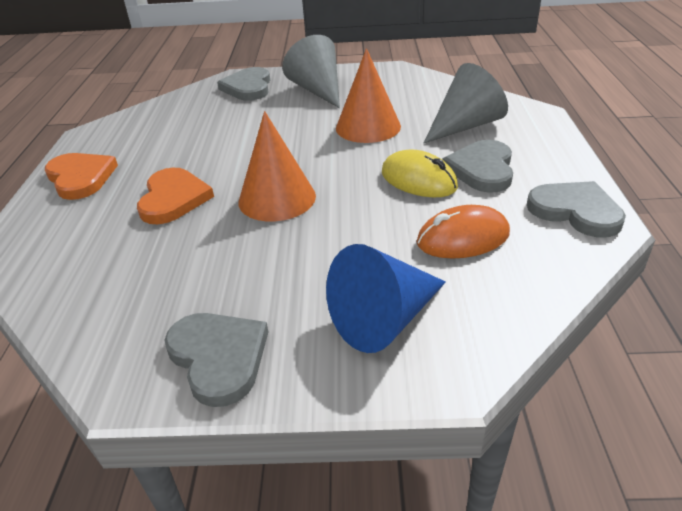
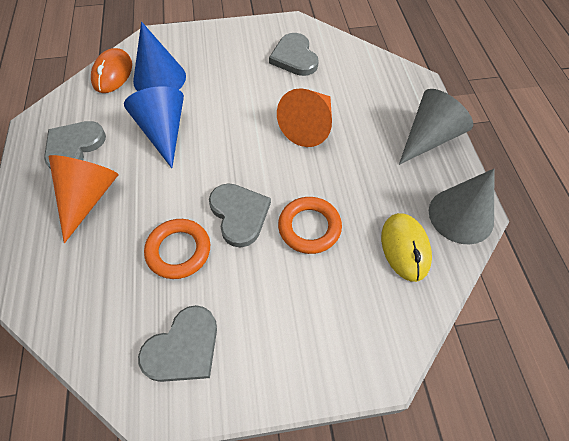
blue cone: [326,244,446,353] = 1 -> [124,86,184,168] [133,21,186,91] = 2
orange heart: [45,153,118,200] [137,168,214,224] = 2 -> none = 0
orange ring: none = 0 -> [144,219,210,279] [278,197,342,254] = 2

